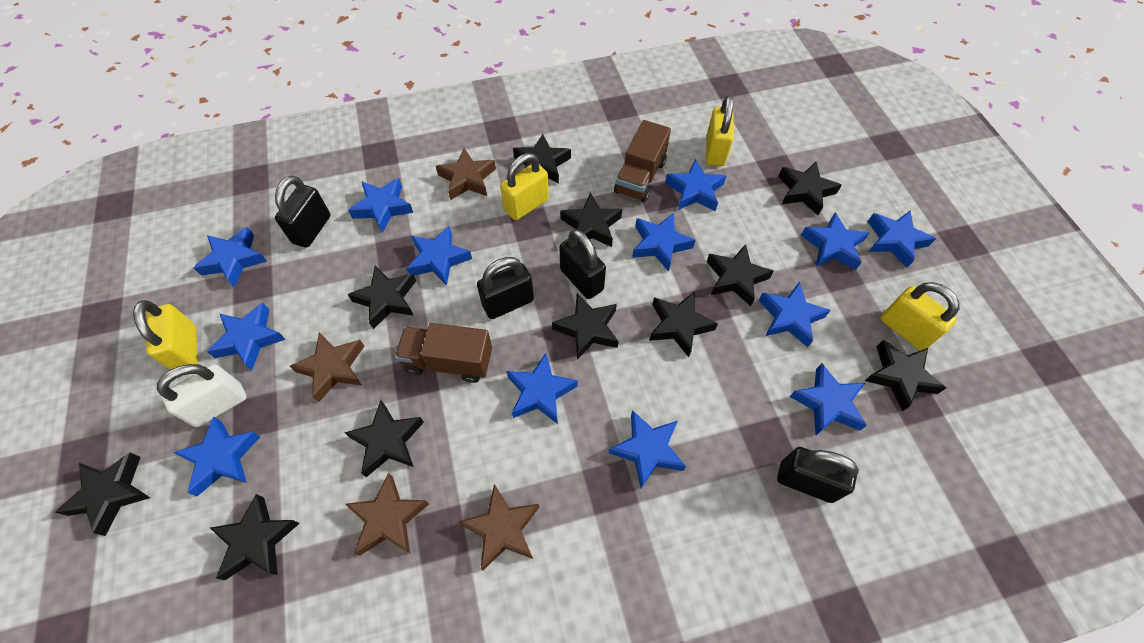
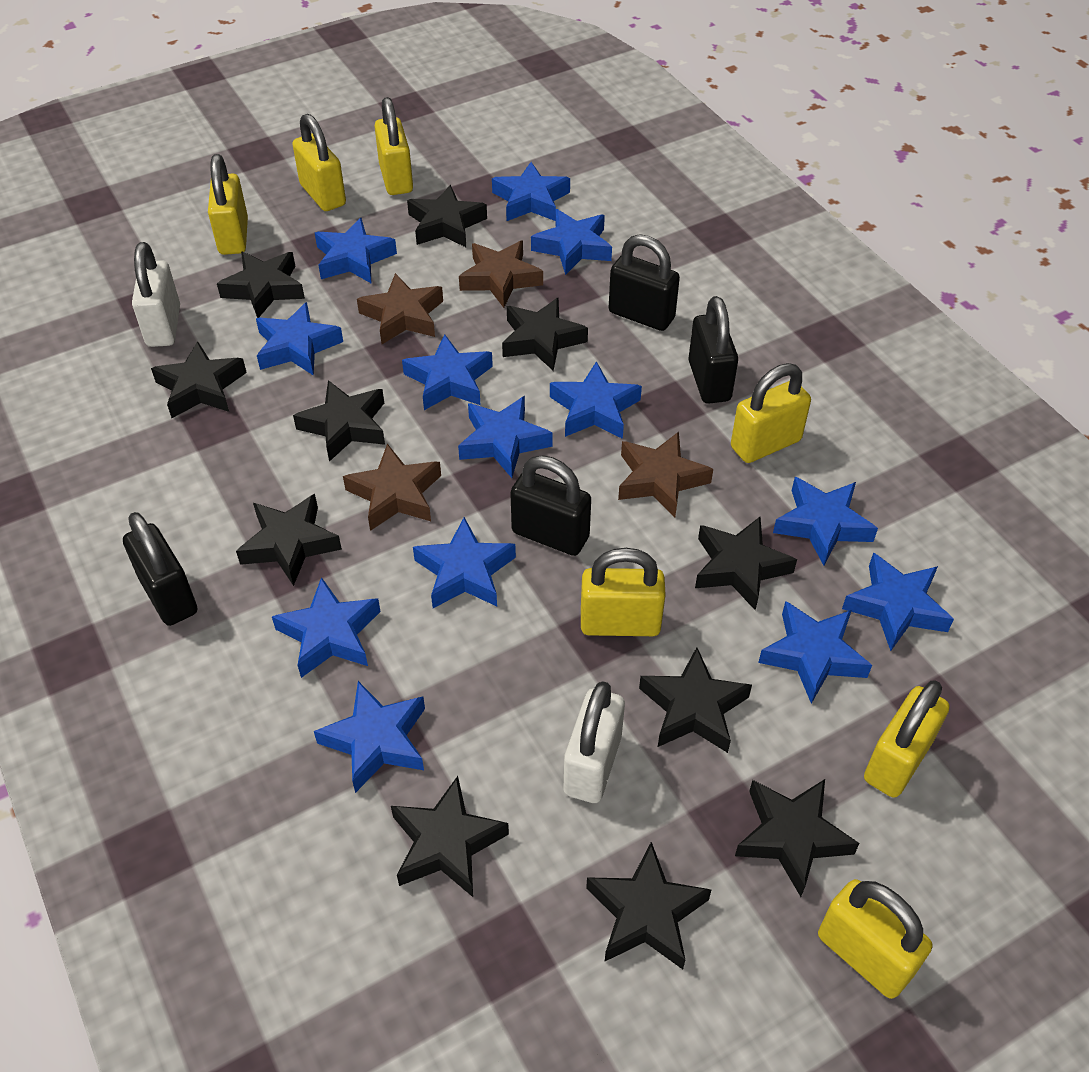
brown truck: [395,323,492,383] [614,120,671,202] = 2 -> none = 0
white padlock: [157,364,247,427] = 1 -> [132,242,180,347] [563,682,625,803] = 2
yellow padlock: [133,300,198,370] [500,153,549,220] [706,95,734,166] [881,282,960,351] = 4 -> [208,154,248,255] [292,114,346,211] [374,97,413,195] [581,548,666,636] [731,363,811,463] [818,879,932,999] [864,680,949,798] = 7

